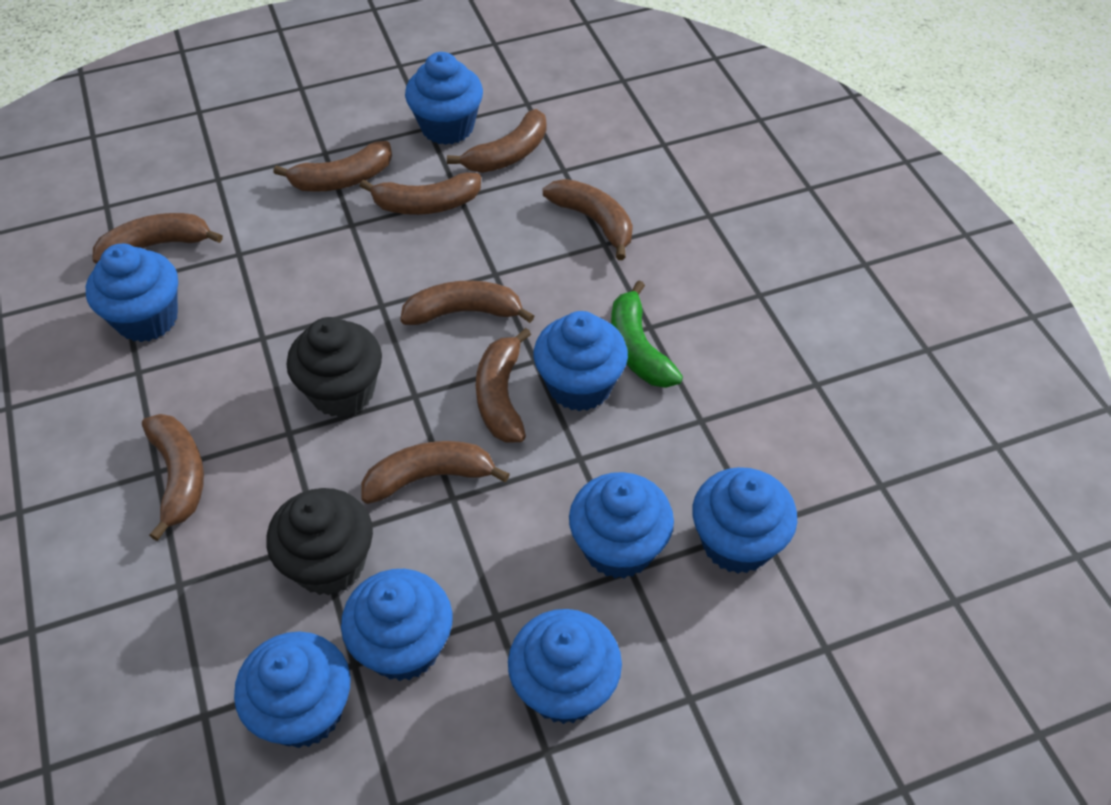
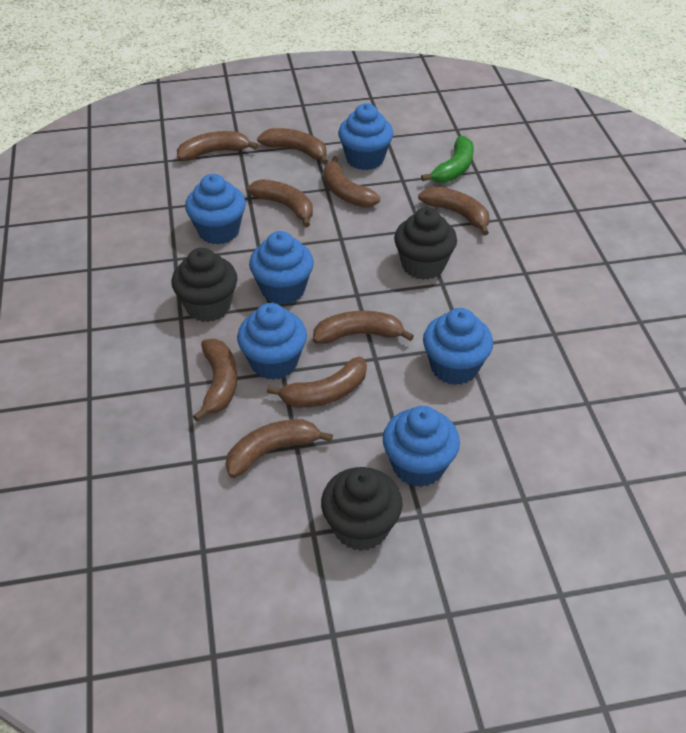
black cupcake: [266,488,373,595] [287,317,382,417] = 2 -> [172,248,237,322] [321,467,403,551] [394,207,457,280] = 3
blue cupcake: [86,244,178,342] [234,632,350,748] [341,569,453,681] [405,52,483,145] [508,609,622,724] [534,311,628,411] [569,472,674,579] [692,467,797,574] = 8 -> [185,174,246,244] [237,303,307,380] [249,231,314,305] [338,103,393,170] [383,406,460,487] [423,308,493,385] = 6

